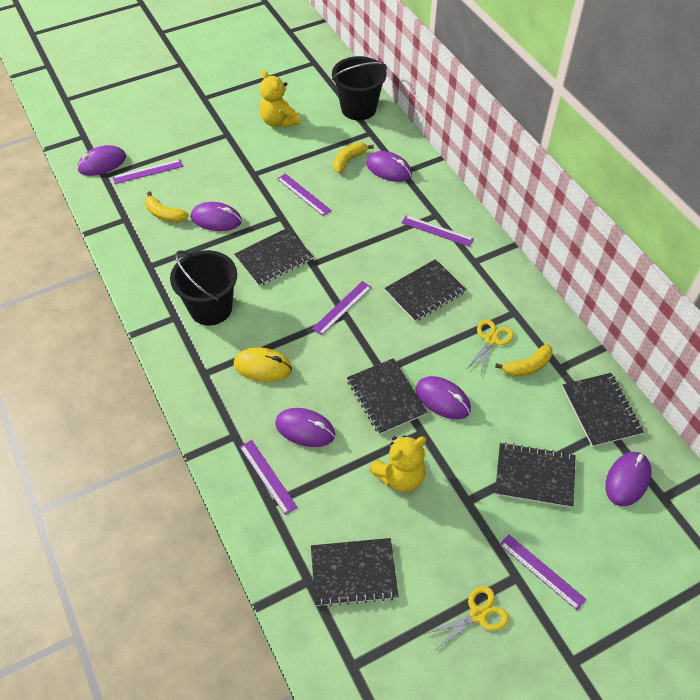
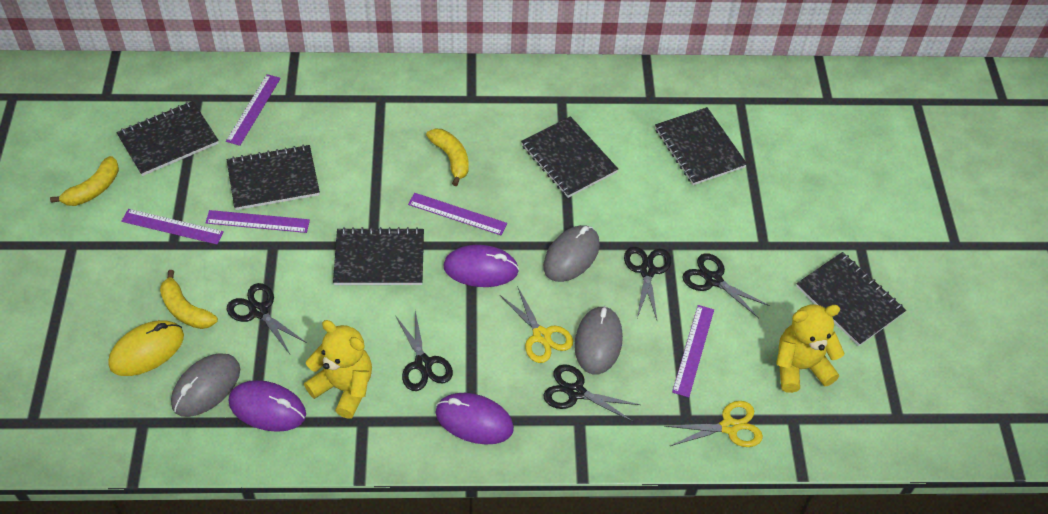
black bucket: [170,250,237,325] [332,56,387,120] = 2 -> none = 0
black scissors: none = 0 -> [227,283,307,354] [395,311,453,391] [543,364,640,422] [624,247,671,320] [682,253,770,318] = 5
grey mouse: none = 0 -> [171,353,240,417] [543,225,600,282] [574,306,623,374] = 3
purple mouse: [77,145,126,176] [191,202,242,231] [275,408,335,447] [366,151,412,182] [416,376,471,419] [605,452,652,506] = 6 -> [229,380,306,432] [436,393,514,445] [443,245,519,287] = 3
purple ruler: [112,159,183,184] [240,440,298,515] [277,174,332,216] [312,281,372,335] [402,215,474,247] [499,534,587,611] = 6 -> [121,209,224,245] [206,210,310,233] [226,74,281,146] [408,193,507,235] [672,305,714,397] = 5

